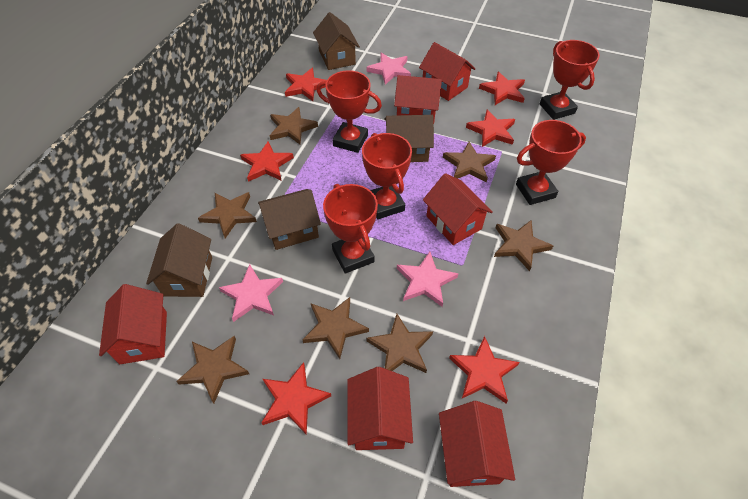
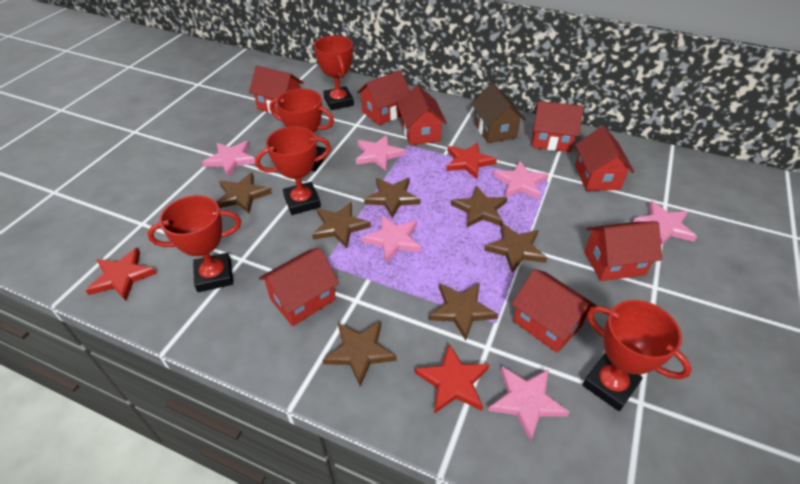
brown house: [146,223,212,297] [258,189,321,250] [313,12,360,70] [384,115,434,162] = 4 -> [471,83,526,143] = 1
pink star: [219,264,283,322] [366,53,411,85] [397,252,459,307] = 3 -> [202,141,255,177] [356,135,405,171] [362,215,421,263] [488,366,570,442] [493,161,548,200] [633,201,697,245] = 6
red house: [99,284,167,364] [347,367,413,450] [394,75,442,120] [419,42,475,101] [423,173,493,245] [439,401,515,487] = 6 -> [249,66,304,115] [259,247,339,326] [357,70,410,125] [397,85,447,145] [511,269,597,353] [532,101,584,152] [575,126,634,191] [584,221,662,281] = 8
red star: [240,141,294,182] [261,362,331,435] [285,68,327,101] [449,336,520,403] [466,109,515,147] [479,72,525,105] = 6 -> [85,247,157,301] [415,344,490,414] [446,142,497,179] = 3

